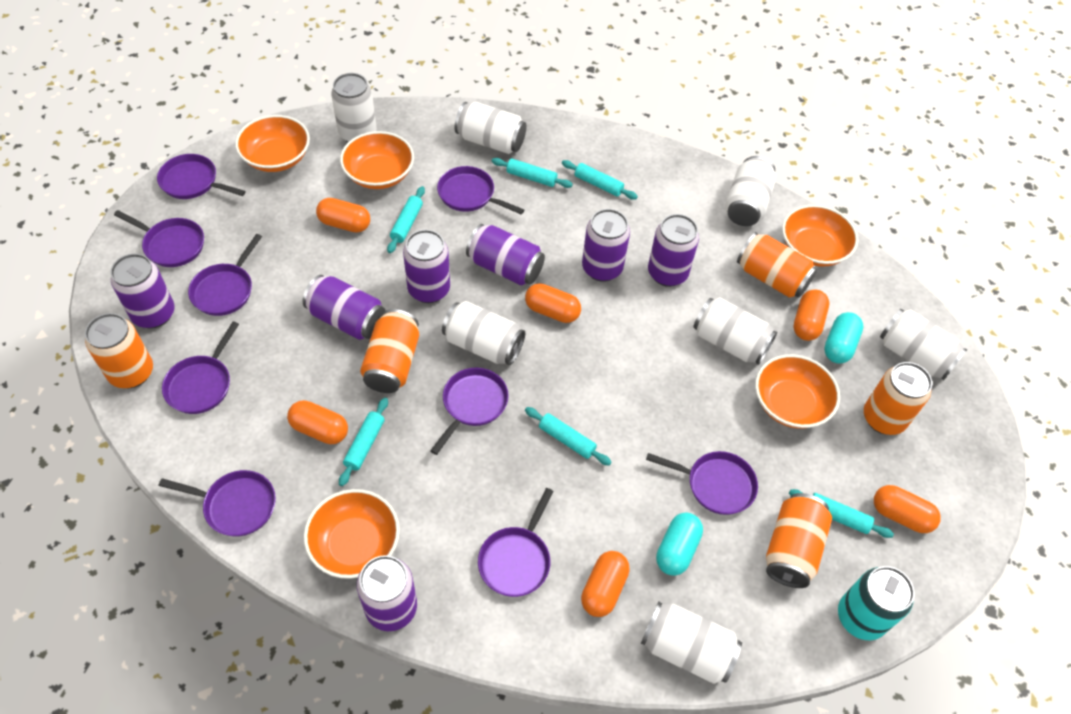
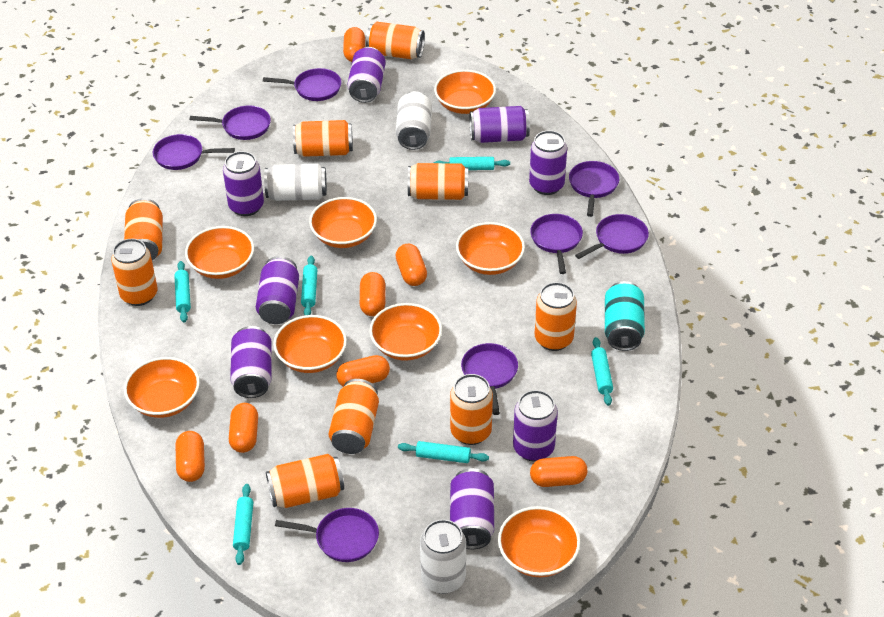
orange bowl: [235,115,310,172] [304,489,400,579] [340,131,414,189] [755,354,840,429] [782,205,858,267] = 5 -> [124,357,200,418] [185,226,254,279] [273,315,347,373] [309,197,377,248] [369,303,442,361] [434,70,496,114] [456,222,525,275] [498,506,580,577] = 8
orange can: [85,313,153,388] [360,309,419,393] [737,232,817,298] [766,493,832,588] [864,362,932,435] = 5 -> [111,239,157,306] [124,198,163,260] [266,454,344,508] [293,120,353,157] [328,379,379,454] [366,22,425,59] [408,163,468,200] [450,374,493,445] [535,282,577,351] = 9
orange capsule: [287,400,348,444] [316,198,370,233] [525,283,581,323] [581,551,630,617] [793,290,829,341] [874,485,941,533] = 6 -> [176,431,205,482] [229,403,258,453] [336,355,390,387] [343,27,365,62] [360,272,385,316] [396,244,427,286] [530,456,587,487] = 7
purple can: [110,254,174,329] [303,275,385,340] [357,555,417,631] [403,230,450,303] [466,224,545,285] [582,209,630,282] [648,214,699,287] = 7 -> [223,151,264,216] [230,326,272,398] [256,256,299,324] [348,47,386,103] [450,468,494,549] [470,106,530,143] [513,390,558,461] [529,130,567,195] = 8
purple pan: [114,210,204,267] [157,154,246,199] [159,470,276,537] [162,321,239,414] [188,234,262,316] [430,368,509,455] [437,166,524,214] [478,488,554,597] [646,451,758,515] = 9 -> [153,134,235,170] [190,106,271,140] [263,68,341,101] [275,508,379,562] [461,343,518,415] [530,214,583,274] [569,161,619,217] [575,214,649,259] = 8
turquoise capsule: [656,512,703,576] [824,312,863,364] = 2 -> none = 0
white can: [331,73,377,142] [442,301,525,365] [455,102,527,154] [641,602,742,684] [693,297,777,365] [725,156,776,226] [880,309,967,380] = 7 -> [264,163,327,201] [396,91,432,150] [420,519,466,594] = 3

